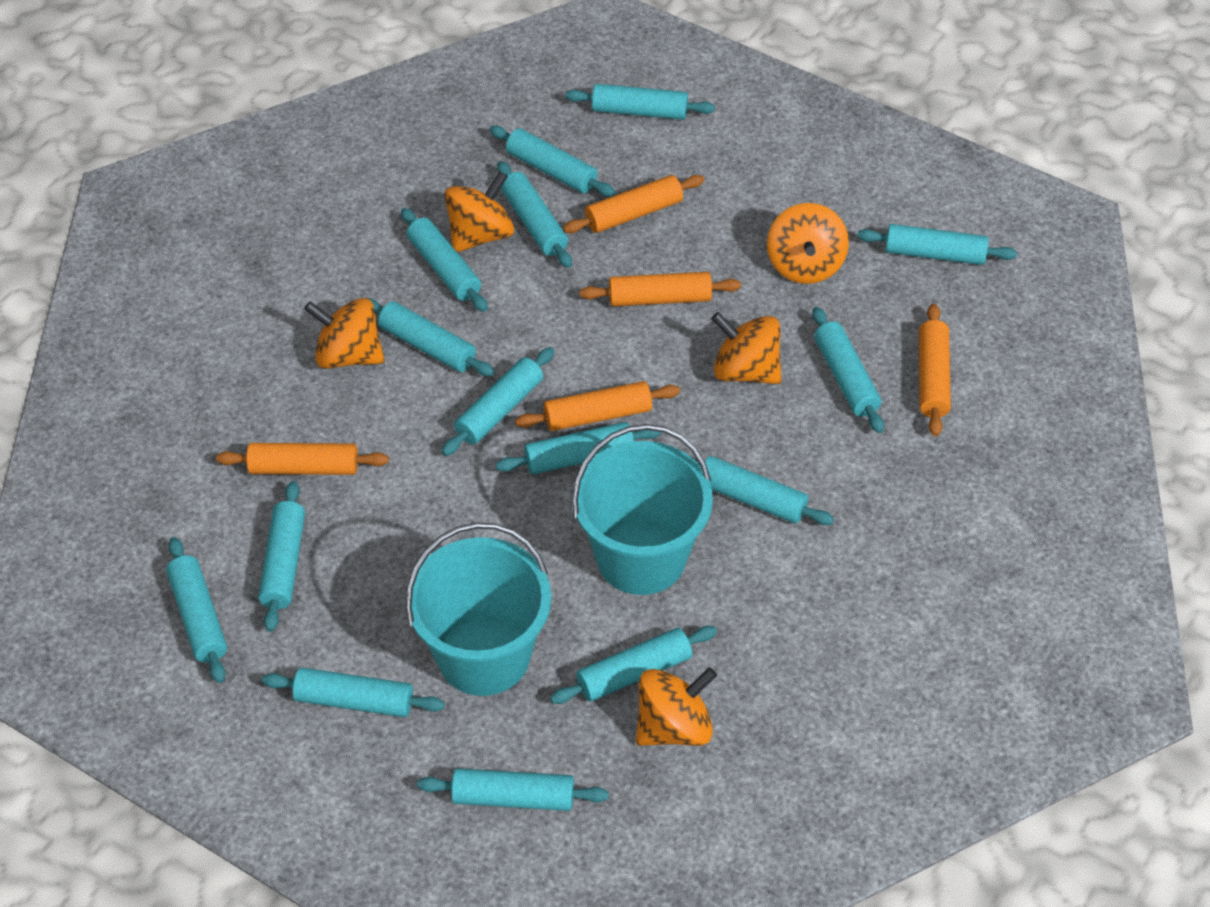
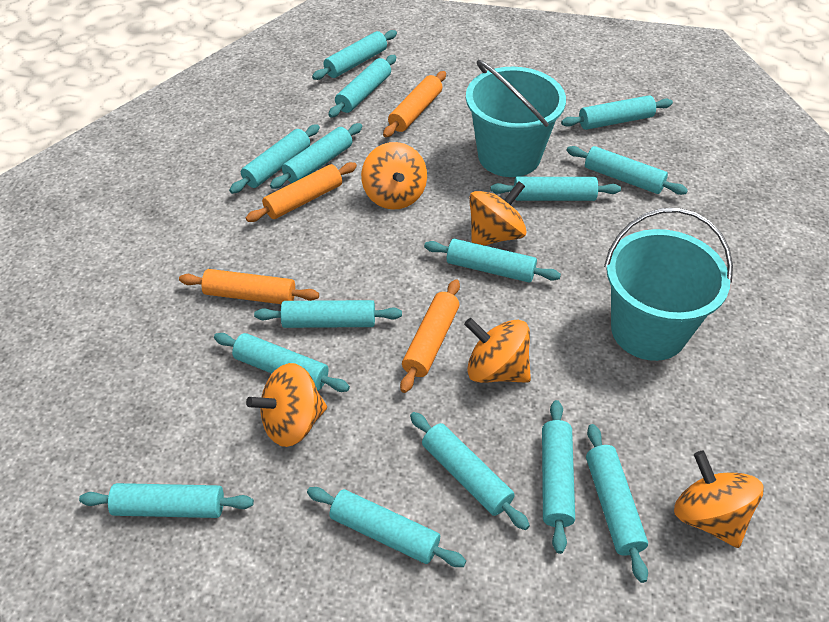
orange rolling pin: [216,443,389,475] [515,381,680,431] [563,175,704,233] [580,272,741,306] [919,304,951,436] = 5 -> [179,269,319,304] [246,162,357,222] [383,71,446,137] [400,279,460,393] = 4

